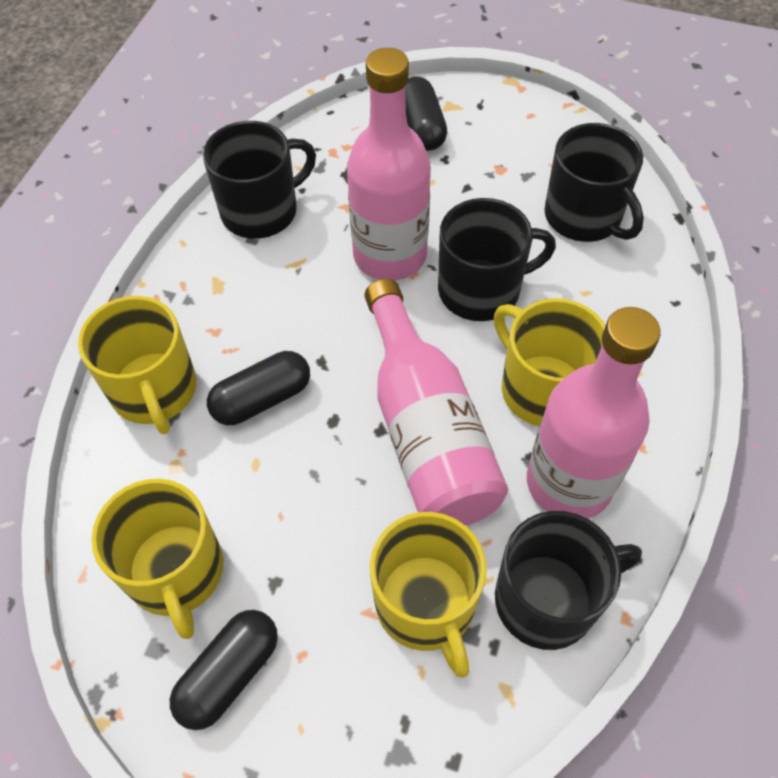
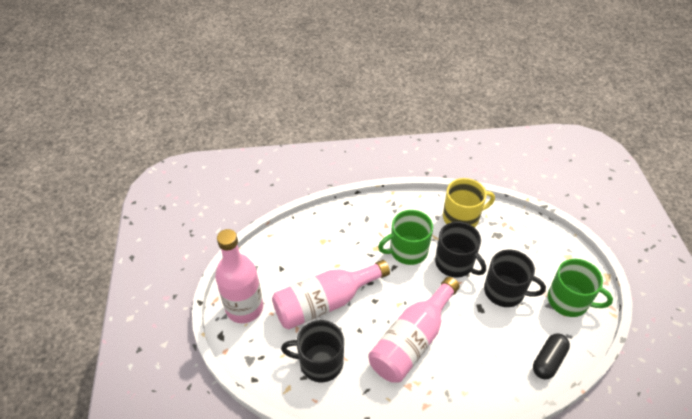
black capsule: [170,610,278,730] [207,351,310,425] [406,76,447,151] = 3 -> [533,334,570,379] = 1
black mug: [203,121,316,239] [438,198,556,321] [495,511,642,650] [544,123,644,242] = 4 -> [281,320,344,382] [435,222,486,277] [484,249,546,307] = 3
green mug: none = 0 -> [378,210,433,265] [548,259,613,317] = 2
yellow mug: [78,296,197,434] [91,479,223,639] [370,512,487,678] [494,298,606,426] = 4 -> [443,178,495,228] = 1

